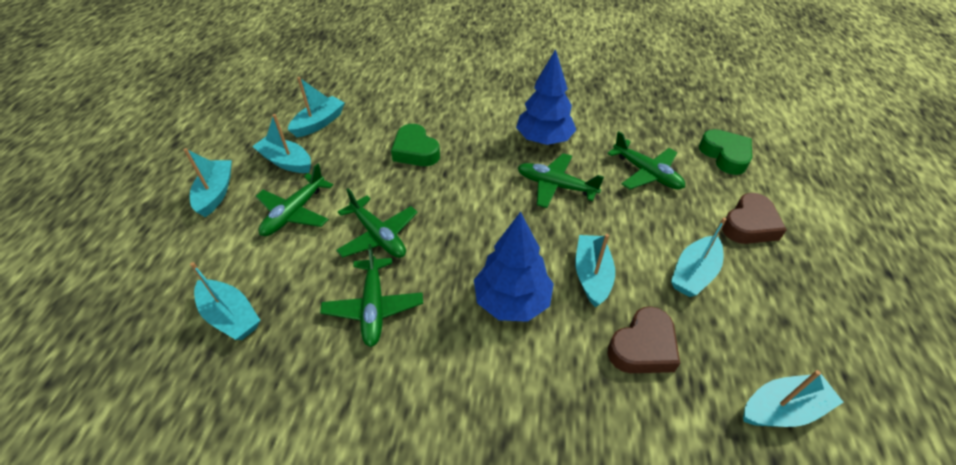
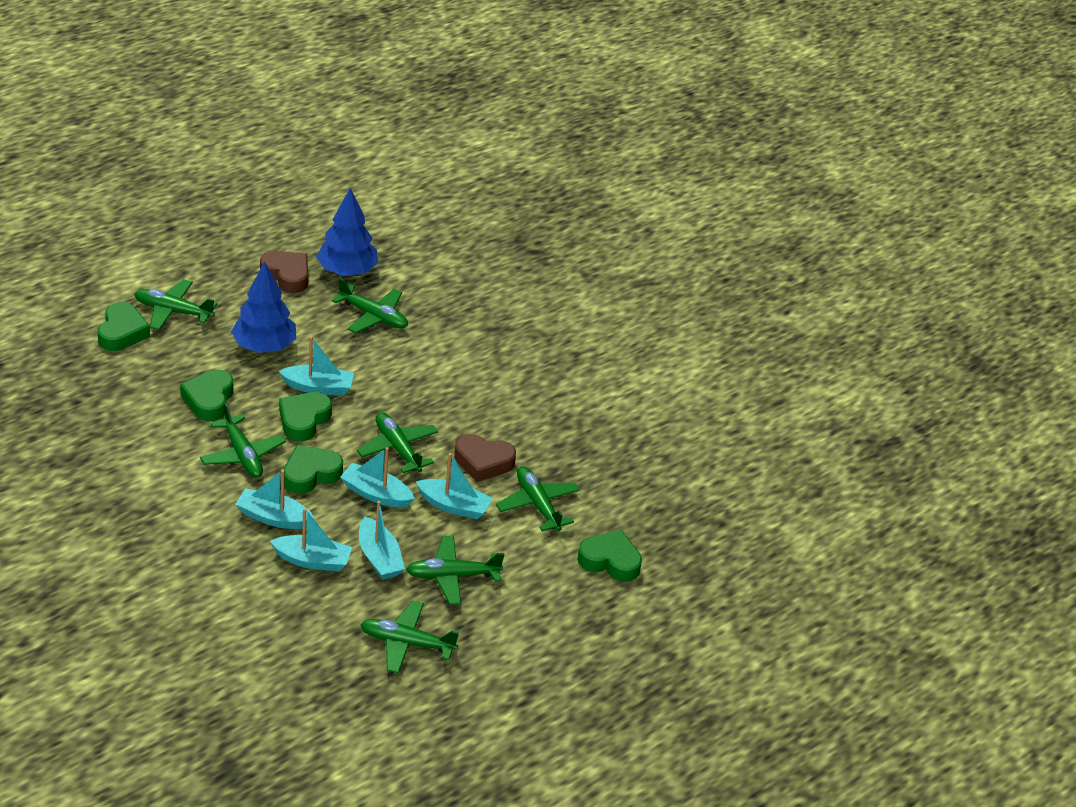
green heart: [391,124,440,166] [699,129,752,175] = 2 -> [98,302,150,351] [180,370,233,421] [279,392,332,441] [284,445,343,494] [577,530,642,582] = 5
green plane: [256,163,333,236] [320,244,423,347] [336,188,418,258] [517,153,604,208] [607,131,685,189] = 5 -> [134,279,217,330] [200,403,286,478] [332,278,408,333] [357,412,438,473] [360,601,459,673] [406,536,505,605] [496,466,580,531] = 7
turquoise boat: [184,148,232,217] [190,262,260,340] [252,114,311,173] [288,77,345,137] [576,234,615,307] [671,218,727,297] [743,370,843,427] = 7 -> [235,469,315,529] [270,508,352,571] [279,336,354,395] [340,447,415,508] [359,501,405,580] [416,453,493,519] = 6

